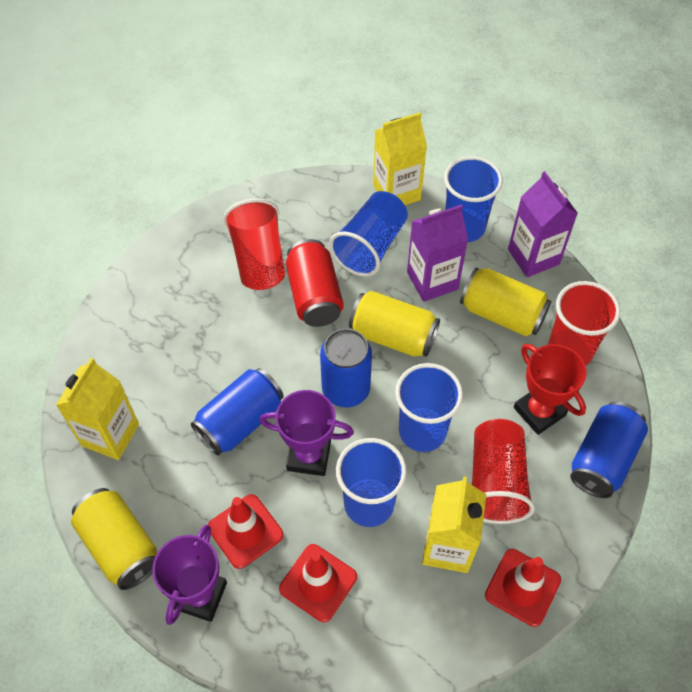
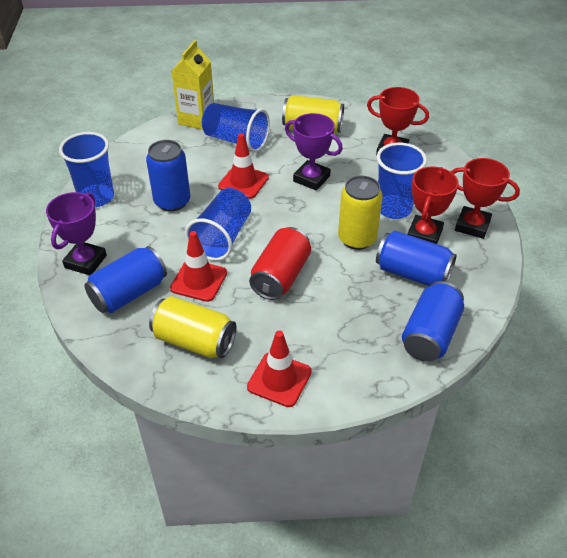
blue can: [191,368,284,456] [320,328,372,407] [570,402,648,498] = 3 -> [84,246,167,313] [146,140,190,211] [376,231,457,286] [402,281,464,362] = 4
purple carton: [407,204,468,302] [508,171,578,277] = 2 -> none = 0
red cup: [223,198,285,290] [472,419,535,524] [548,281,620,366] = 3 -> none = 0
red trophy: [514,344,586,435] = 1 -> [367,87,429,155] [407,167,459,244] [451,158,520,239] = 3
yellow carton: [56,358,139,460] [373,112,427,205] [422,477,486,573] = 3 -> [172,40,214,130] = 1

